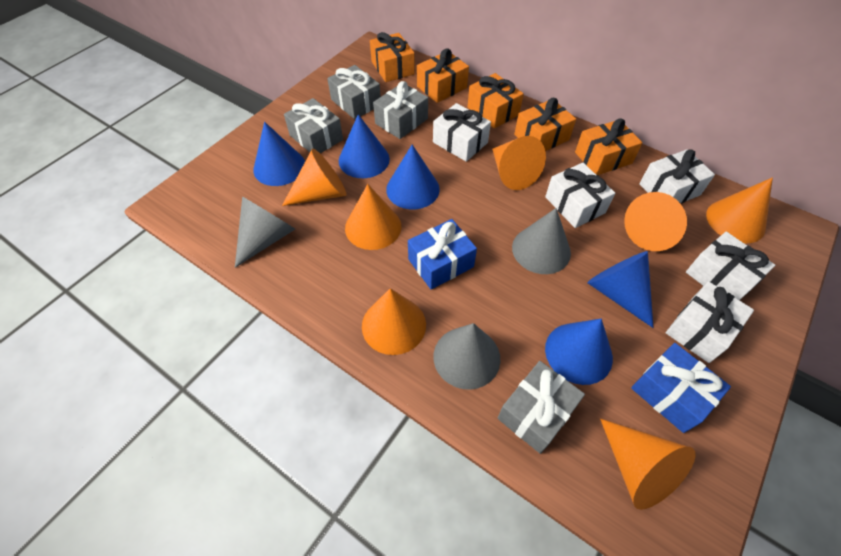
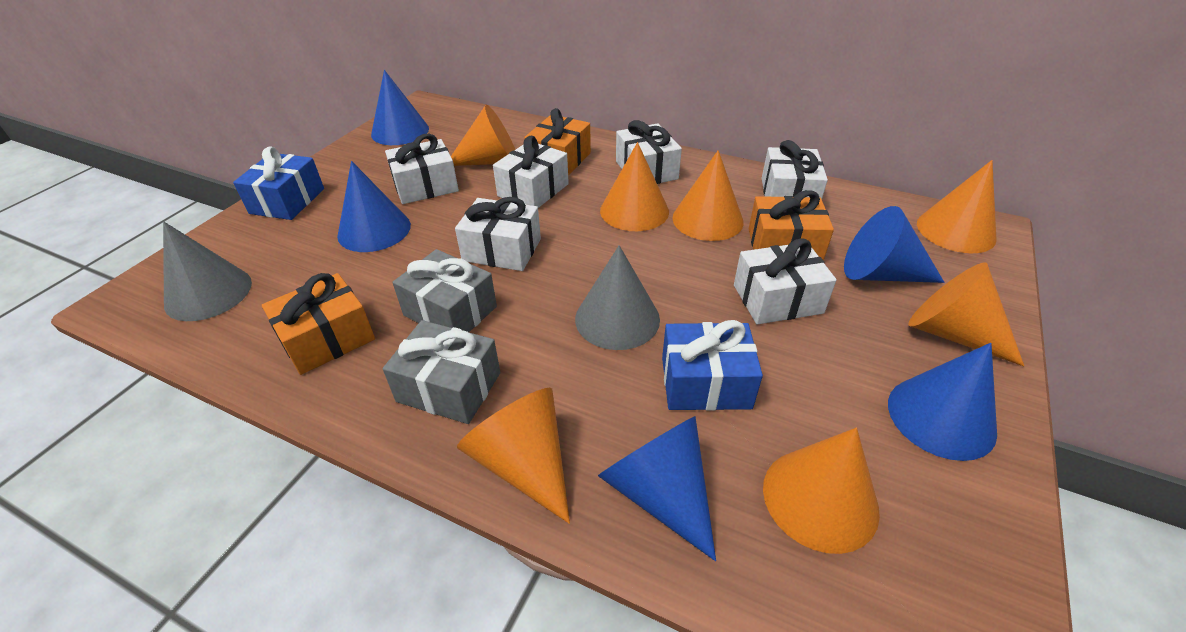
grey cone: [235,196,295,268] [433,323,500,390] [512,208,571,274] = 3 -> [163,221,252,321] [575,245,660,350] = 2
grey gift: [284,98,343,153] [327,65,381,119] [373,81,428,139] [497,361,585,454] = 4 -> [383,320,500,424] [393,249,497,332] = 2
orange gift: [370,32,415,82] [417,48,469,103] [467,73,524,128] [514,98,576,151] [575,118,643,175] = 5 -> [262,273,375,375] [524,108,591,176] [749,190,834,261] = 3
white gift: [433,103,491,162] [545,163,615,228] [639,149,715,204] [666,281,754,363] [686,232,775,300] = 5 -> [385,134,459,204] [455,197,541,271] [493,135,569,208] [616,120,682,184] [734,238,837,324] [762,140,828,199] = 6

